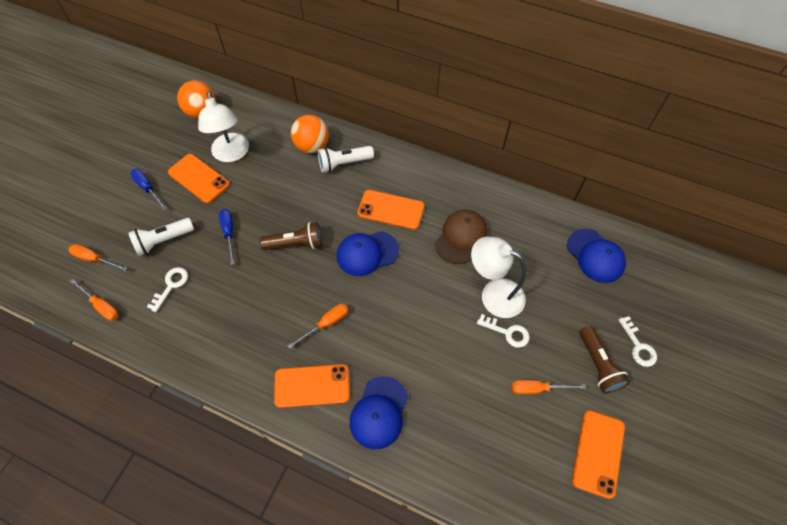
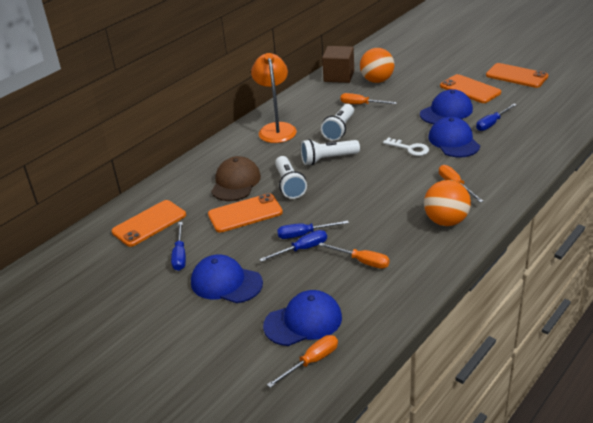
blue cap: [337,231,399,276] [350,376,408,450] [567,229,626,283] = 3 -> [191,254,263,303] [263,290,342,346] [420,89,473,124] [428,117,480,157] = 4
blue screwdriver: [131,169,167,210] [219,209,235,265] = 2 -> [171,222,186,271] [259,230,327,262] [277,220,349,239] [476,104,517,131] = 4
brown cube: none = 0 -> [322,46,354,83] = 1
brown flashlight: [260,222,322,250] [579,326,630,393] = 2 -> none = 0
orange lamp: none = 0 -> [251,53,297,143] = 1
white flashlight: [128,218,194,256] [318,146,374,172] = 2 -> [275,156,307,199] [301,139,360,165] [321,104,354,141] = 3
white key: [147,267,188,312] [477,314,530,348] [618,316,657,367] = 3 -> [383,137,429,156] = 1
white lamp: [198,92,249,162] [471,237,526,318] = 2 -> none = 0

